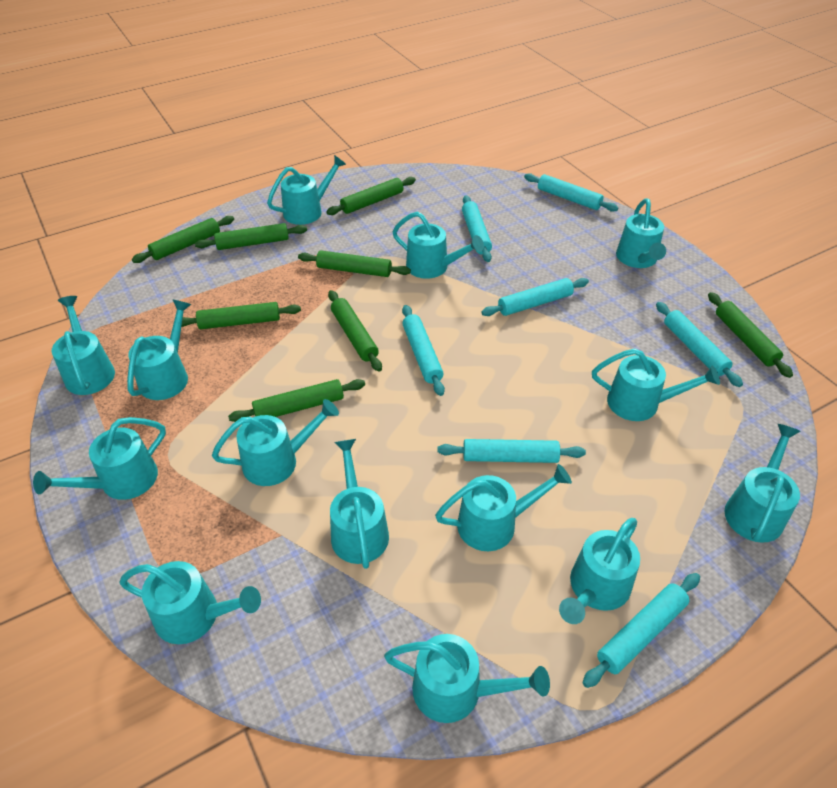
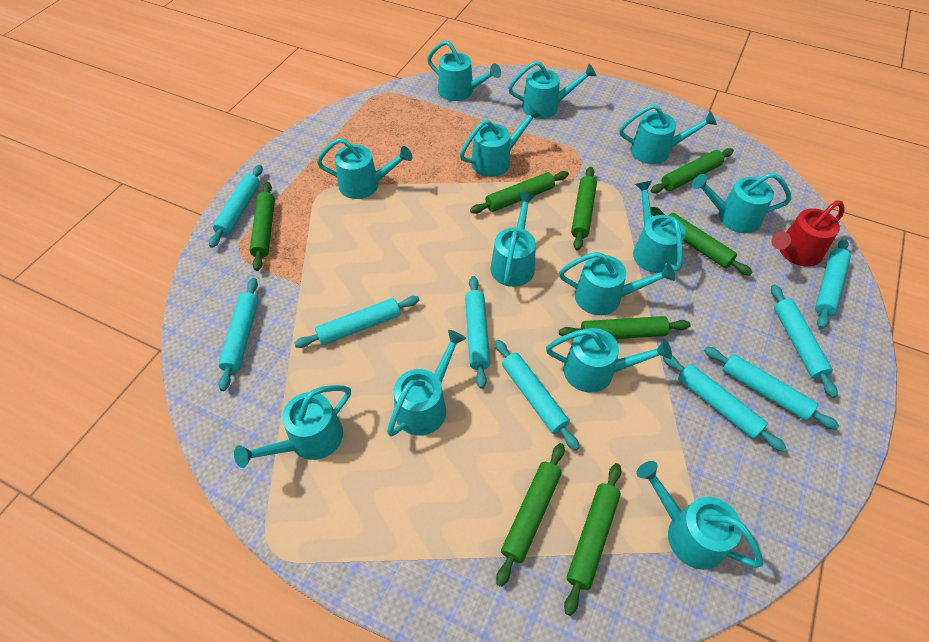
red watering can: none = 0 -> [771,200,845,267] = 1
turquoise rolling pin: [402,305,445,396] [437,439,586,463] [462,195,492,262] [481,278,589,316] [524,173,619,212] [582,573,700,688] [656,302,743,387] = 7 -> [209,165,263,248] [218,278,259,391] [294,296,419,348] [465,276,490,389] [495,340,580,451] [662,356,786,452] [704,346,839,430] [771,284,837,398] [815,238,851,329] = 9
turquoise watering can: [33,417,166,500] [52,296,115,395] [119,561,261,644] [127,300,192,400] [212,399,339,486] [267,155,346,225] [330,439,389,569] [384,634,550,723] [392,211,484,279] [435,464,572,551] [559,518,640,624] [592,349,720,421] [616,198,666,268] [724,424,801,543] = 14 -> [234,385,351,468] [317,138,412,199] [387,330,466,436] [427,40,501,101] [460,106,541,177] [491,193,536,287] [508,61,597,119] [546,328,672,393] [559,252,675,315] [619,104,717,164] [633,181,686,273] [636,461,763,570] [692,173,791,233] = 13

